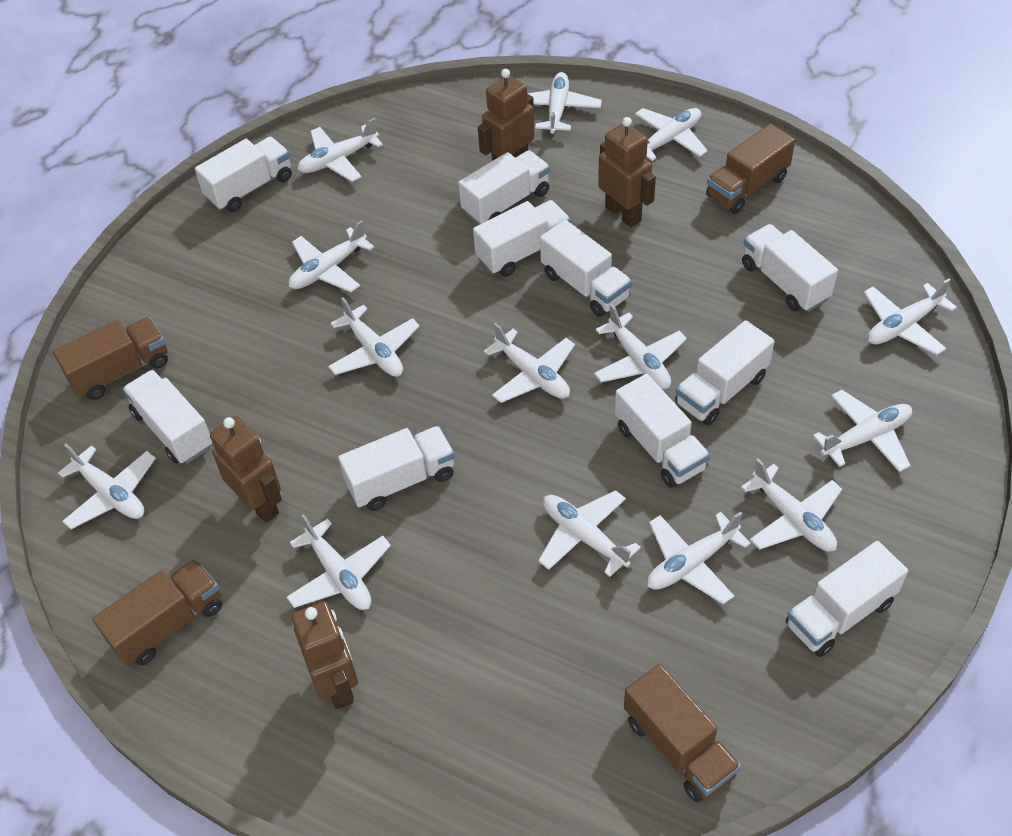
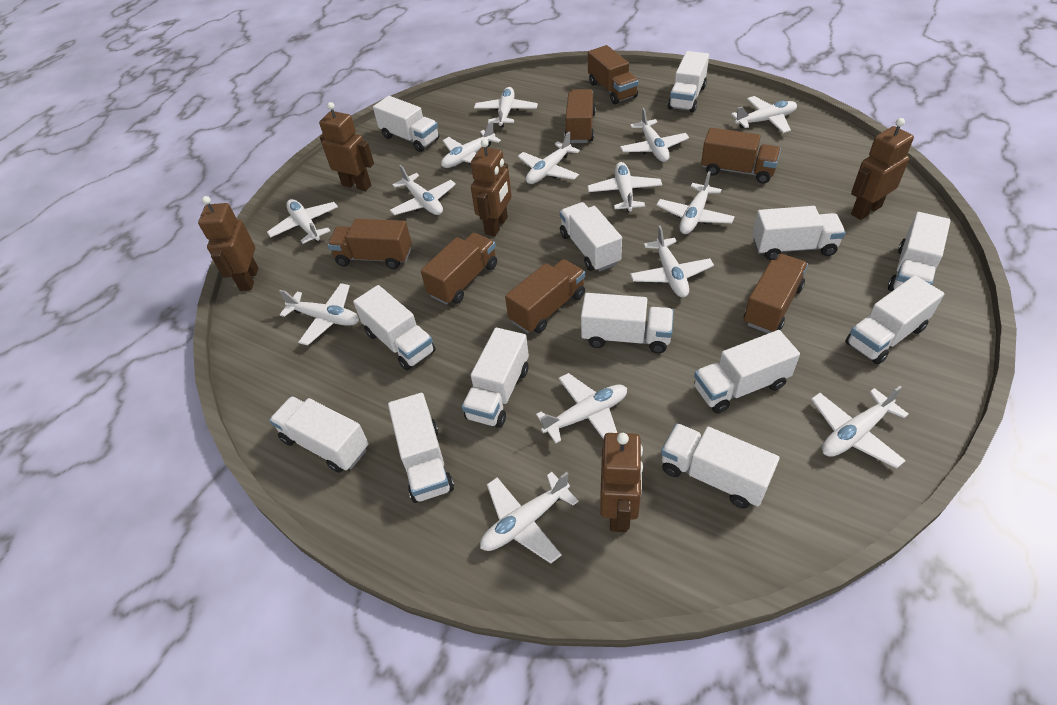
brown robot: [210,416,282,523] [292,601,358,710] [478,69,534,161] [598,117,656,227] = 4 -> [198,196,258,291] [319,102,374,191] [471,139,512,236] [600,433,643,532] [851,118,914,220] = 5
brown truck: [53,317,168,400] [92,559,222,666] [624,664,741,803] [706,124,795,214] = 4 -> [328,219,412,269] [421,233,497,305] [505,259,585,333] [565,89,596,143] [588,45,638,104] [701,128,781,184] [744,254,808,333] = 7
white truck: [123,370,212,464] [195,137,292,212] [338,426,455,511] [458,150,550,225] [473,200,571,277] [540,220,632,317] [615,374,710,488] [675,320,775,426] [742,224,838,312] [786,541,908,657] = 10 -> [269,396,369,473] [353,285,436,370] [373,96,439,152] [388,393,454,503] [462,328,529,428] [560,202,622,272] [581,293,674,353] [661,423,779,508] [668,51,709,113] [694,330,800,413] [753,206,846,260] [845,275,944,365] [888,212,951,291] = 13

